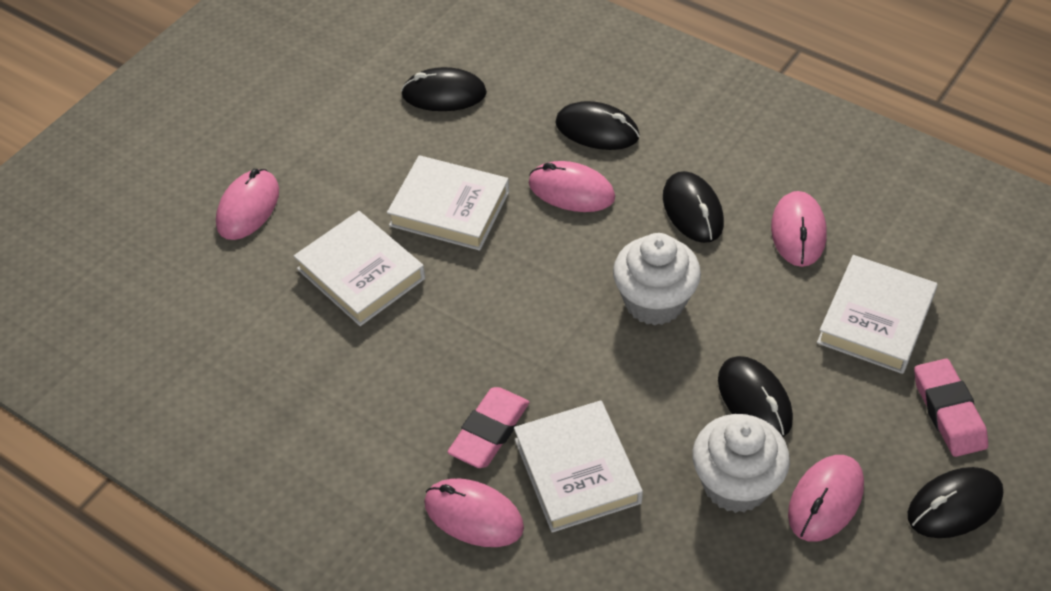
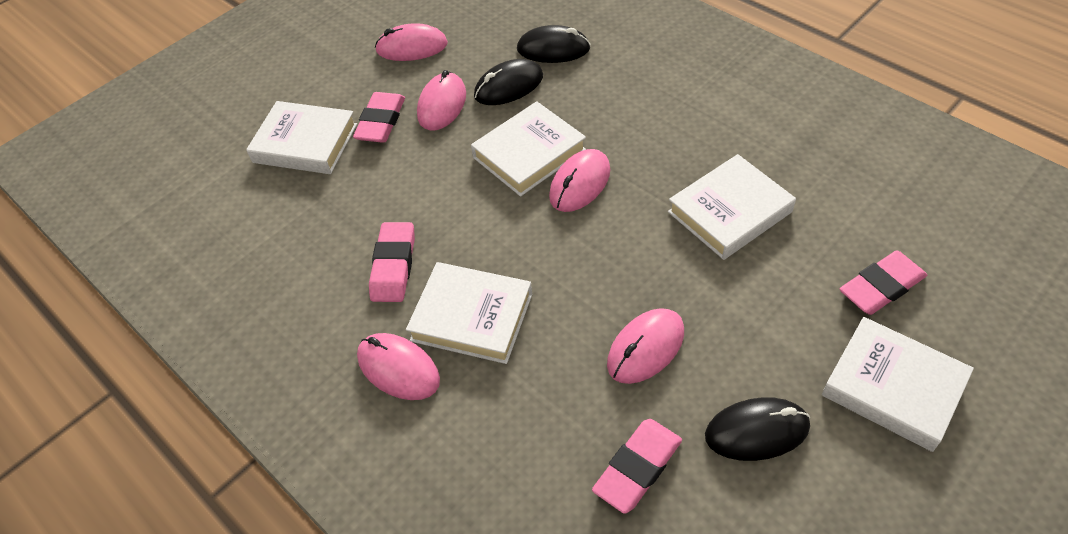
black mouse: [401,67,487,111] [555,101,640,150] [663,171,724,243] [718,356,793,437] [908,467,1003,538] = 5 -> [474,59,543,105] [517,25,591,63] [705,397,810,461] = 3
pink eraser: [447,387,530,468] [914,359,988,457] = 2 -> [353,92,405,143] [369,222,415,302] [592,419,682,514] [840,250,927,315] = 4
white book: [294,211,425,326] [387,155,509,251] [514,400,643,533] [817,255,937,374] = 4 -> [246,101,357,174] [406,262,532,364] [471,101,586,197] [668,154,796,260] [822,317,974,452] = 5
white cupcake: [613,233,701,326] [692,414,790,513] = 2 -> none = 0

